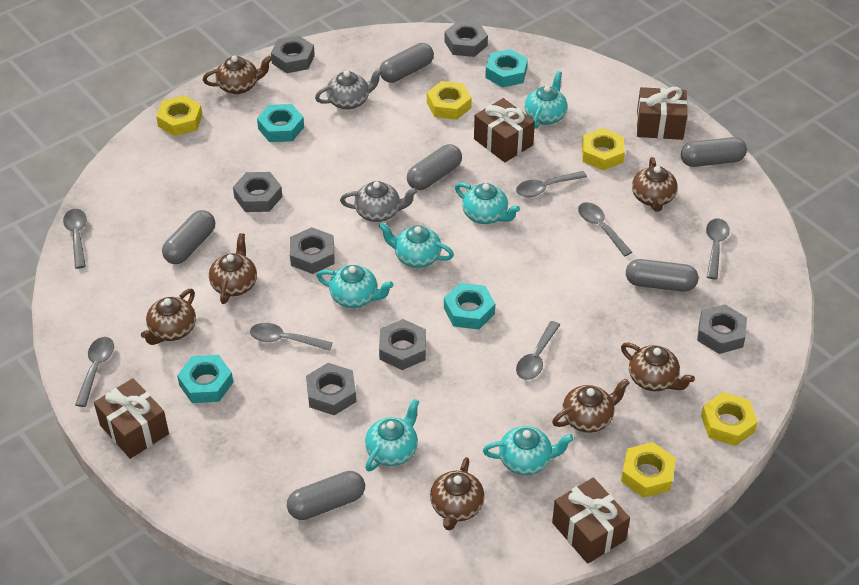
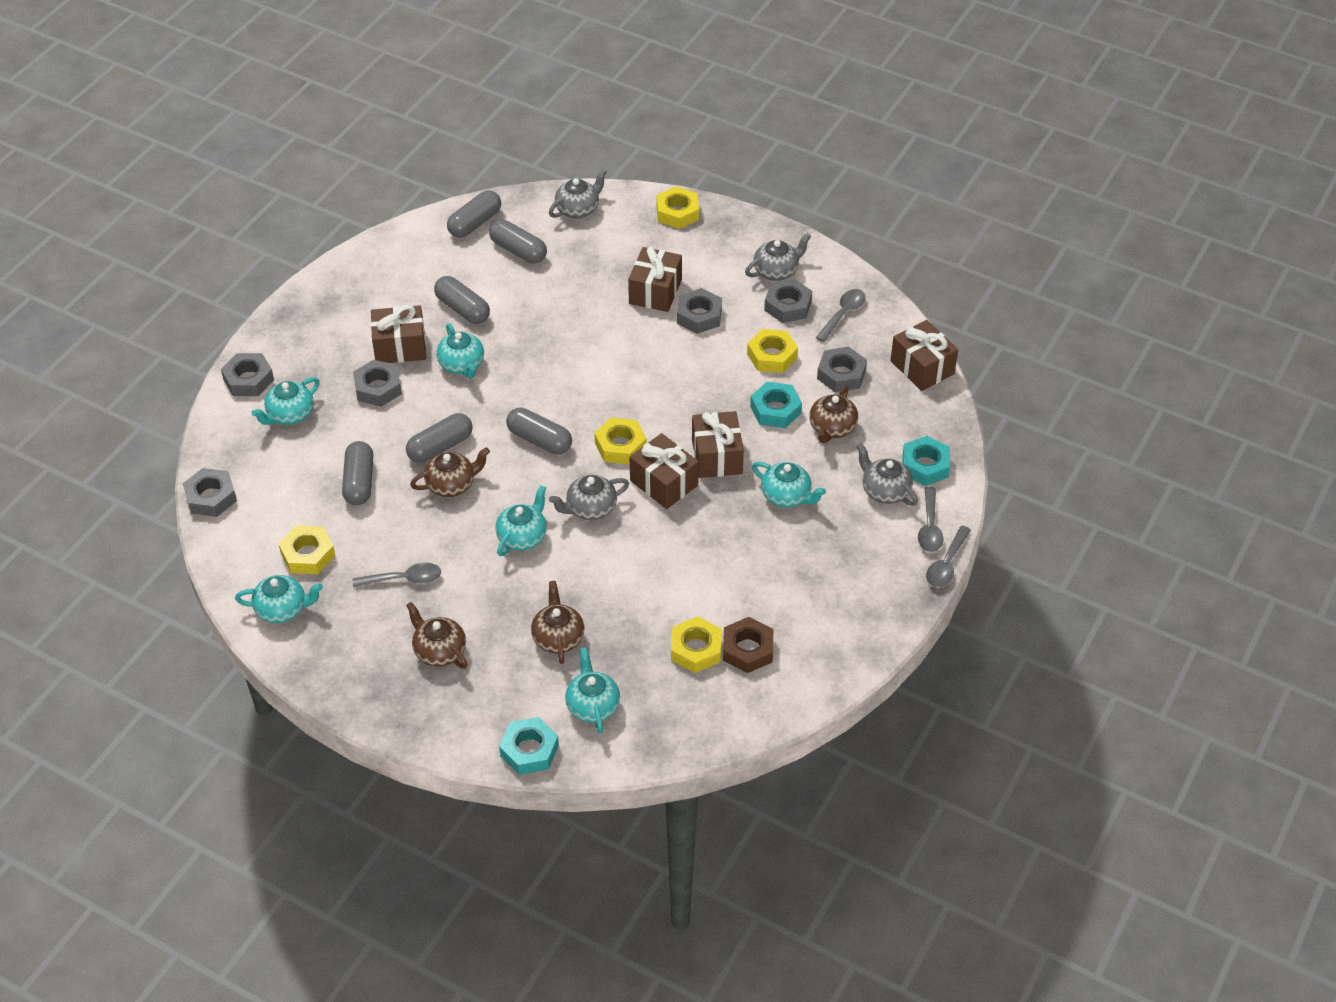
brown gift: [94,378,169,459] [474,98,535,162] [552,477,630,564] [636,87,688,140] = 4 -> [371,305,426,363] [628,246,682,312] [630,433,699,509] [692,411,744,478] [890,320,958,391] = 5
brown nut: none = 0 -> [723,617,773,673] = 1
brown teapot: [141,289,196,345] [203,55,272,94] [209,233,257,304] [430,457,485,530] [552,378,630,433] [621,343,695,391] [632,157,678,212] = 7 -> [406,602,468,669] [410,447,490,497] [531,581,584,664] [809,385,858,443] = 4
grey nut: [233,172,282,212] [271,35,315,73] [290,227,334,274] [306,363,356,415] [379,319,426,370] [445,21,488,57] [697,304,747,354] = 7 -> [183,468,237,517] [221,353,274,396] [353,359,402,407] [677,288,722,334] [764,279,812,323] [817,347,867,393] = 6
grey spoon: [63,209,87,269] [75,337,114,407] [250,323,333,351] [516,171,587,197] [516,321,560,380] [578,202,632,257] [706,219,730,279] = 7 -> [353,563,441,588] [816,289,866,342] [918,487,944,552] [926,526,971,587] = 4
grey teapot: [315,68,383,110] [340,181,418,222] = 2 -> [549,169,607,219] [549,475,629,520] [745,233,811,281] [856,443,918,506] = 4
turquoise nut: [177,355,233,403] [257,104,304,142] [444,283,495,330] [485,49,528,88] = 4 -> [499,717,559,775] [750,382,802,428] [902,436,950,486] = 3

